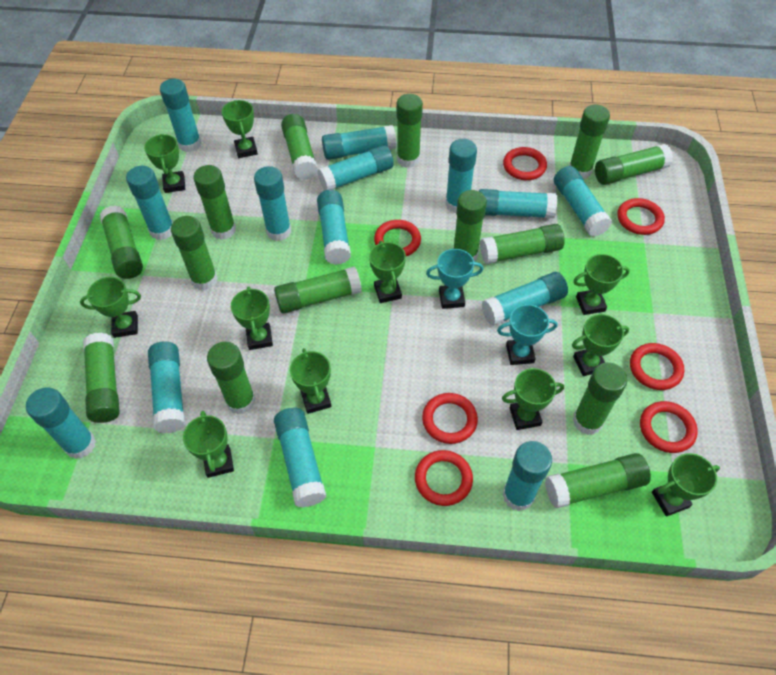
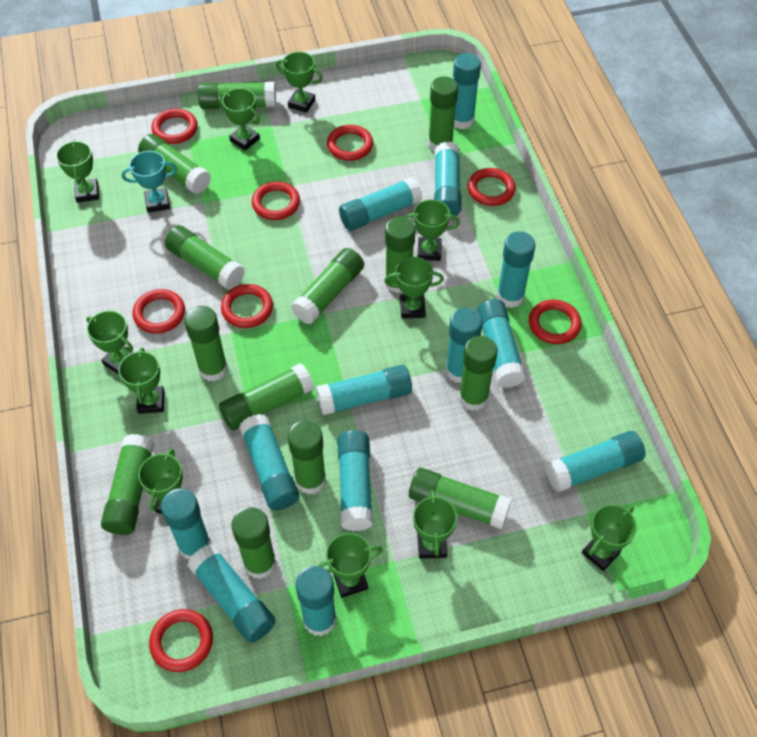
green glue stick: [83,332,120,423] [100,205,143,279] [171,216,218,290] [193,165,236,240] [207,342,255,414] [274,267,362,314] [281,114,318,180] [397,94,423,168] [453,190,487,261] [480,224,565,264] [545,453,651,508] [569,105,610,179] [573,362,627,435] [595,144,673,185] = 14 -> [101,434,154,535] [138,134,211,194] [165,226,245,290] [184,306,228,381] [198,82,276,109] [219,363,314,431] [231,507,276,579] [288,420,326,495] [291,248,364,324] [385,216,415,293] [409,468,512,529] [428,76,458,152] [459,336,498,411] = 13
red ring: [374,220,421,256] [415,450,473,506] [422,393,478,444] [503,147,547,180] [617,198,665,235] [630,343,684,390] [640,401,698,453] = 7 -> [133,289,185,334] [149,609,213,672] [151,109,198,144] [221,284,273,328] [252,181,300,220] [327,125,373,161] [468,168,516,206] [529,299,582,344] = 8
turquoise glue stick: [26,387,96,459] [126,166,173,240] [148,341,185,433] [160,79,202,152] [254,166,291,241] [274,408,326,508] [317,190,351,265] [318,145,394,191] [322,125,397,160] [445,139,477,213] [479,189,557,218] [482,272,568,326] [503,441,552,511] [554,166,612,237] = 14 -> [161,488,211,559] [187,544,276,643] [239,414,299,511] [296,566,337,636] [316,365,412,416] [337,430,373,531] [339,177,422,231] [434,142,462,216] [445,307,482,383] [453,53,481,129] [477,299,526,388] [497,231,536,308] [545,431,646,492] = 13
turquoise trophy: [426,249,483,309] [497,304,558,365] = 2 -> [122,151,177,213] = 1

